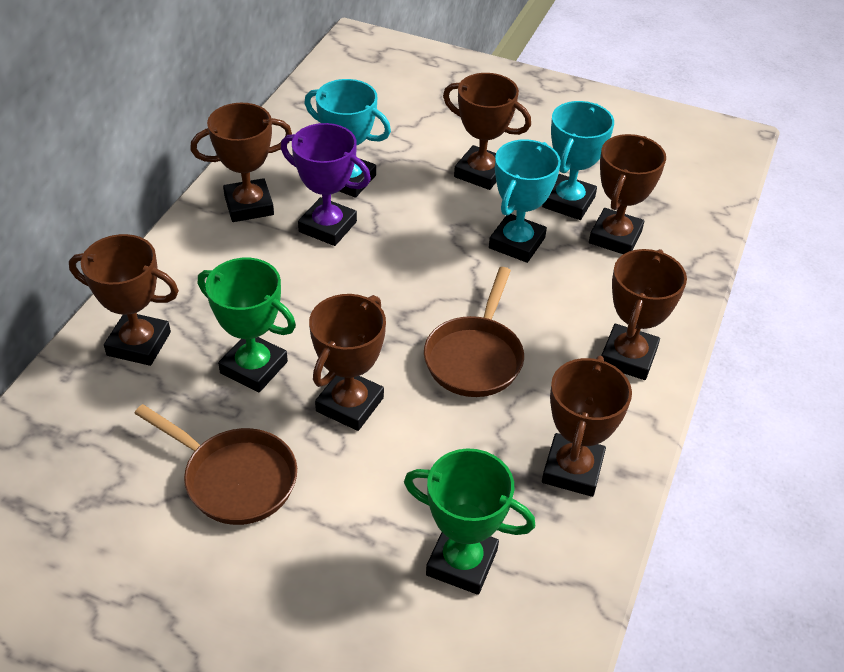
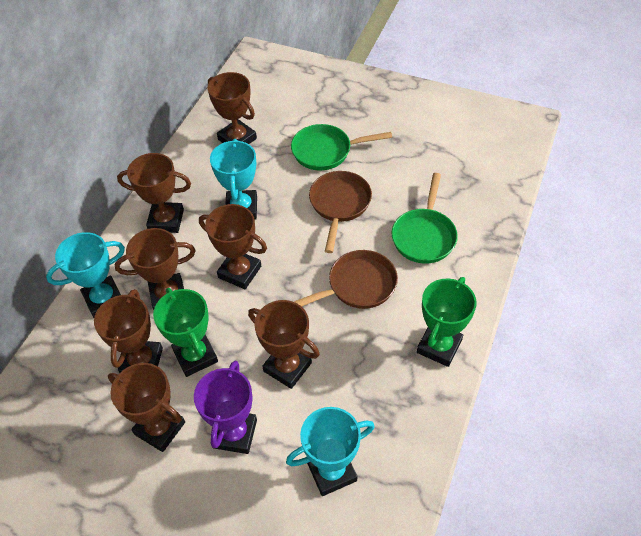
green pan: none = 0 -> [291,124,392,171] [392,173,458,264] = 2

